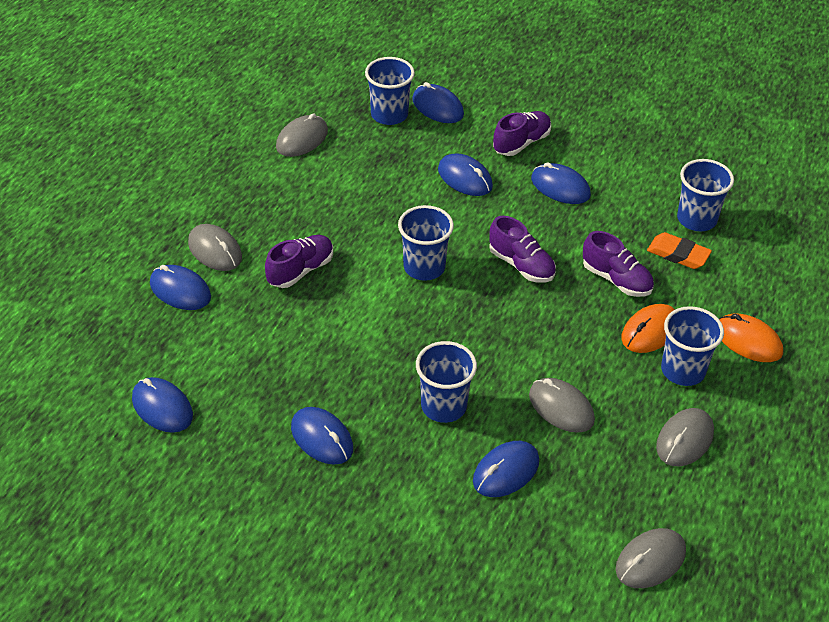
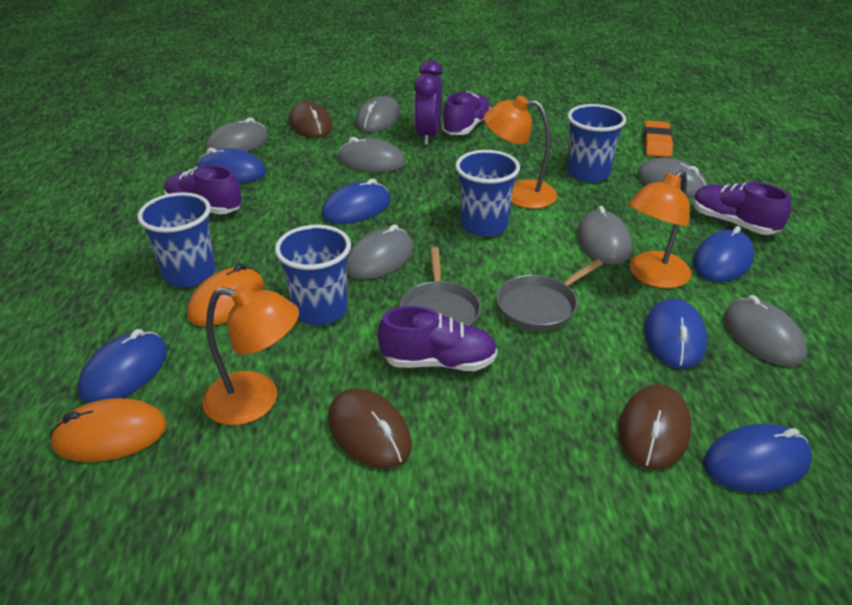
blue cup: [365,57,415,125] [398,205,454,281] [416,341,477,423] [661,306,724,386] [677,159,734,231] = 5 -> [137,192,216,287] [275,225,351,325] [455,150,520,237] [567,104,626,183] = 4
blue mouse: [132,377,193,433] [150,265,211,310] [291,407,353,465] [412,82,464,123] [438,153,493,196] [473,441,539,497] [531,162,591,204] = 7 -> [78,329,167,403] [197,148,266,183] [321,179,391,224] [644,299,708,369] [693,226,754,282] [704,424,812,493] = 6
brown mouse: none = 0 -> [289,101,333,138] [328,388,412,469] [619,384,692,470] = 3
grey mouse: [188,224,242,271] [276,113,328,157] [529,378,595,433] [616,528,686,588] [656,408,714,467] = 5 -> [205,117,268,152] [338,137,405,172] [347,224,414,280] [356,96,401,132] [577,206,632,265] [637,158,707,198] [724,295,807,367] = 7
grey pan: none = 0 -> [400,247,481,326] [497,259,603,331] = 2
orange lamp: none = 0 -> [202,285,299,425] [484,96,557,209] [628,170,692,288] = 3
purple clock: none = 0 -> [414,60,443,145] = 1

